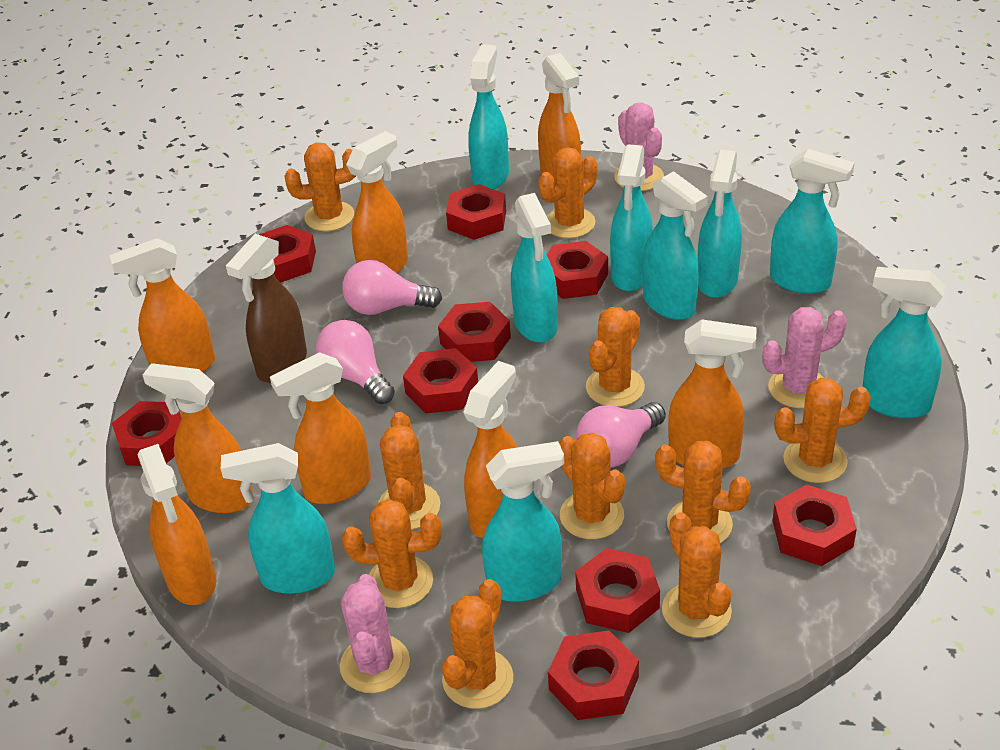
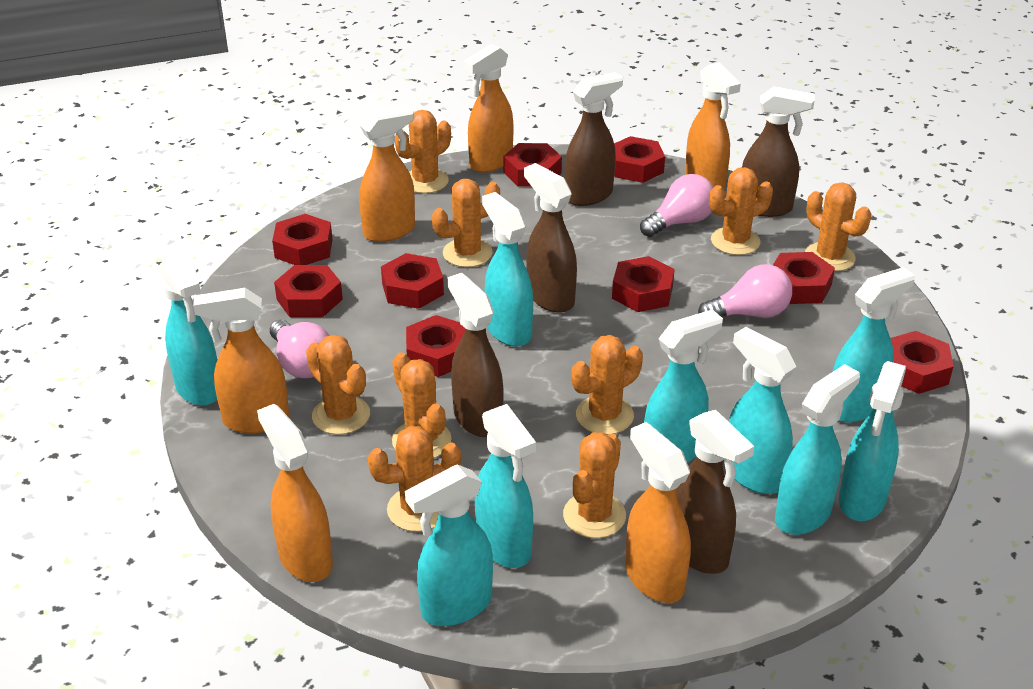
brown spray bottle: [226,234,307,383] = 1 -> [447,273,503,437] [524,163,577,313] [565,72,623,206] [676,410,754,574] [742,87,815,217] = 5
orange cactus: [285,143,356,231] [342,499,441,608] [378,412,440,530] [442,579,513,709] [538,147,598,238] [559,432,625,539] [586,307,645,407] [655,441,751,543] [662,512,732,638] [774,377,871,483] = 10 -> [306,335,370,435] [368,426,461,532] [392,352,451,458] [395,110,451,193] [432,179,500,267] [563,432,626,538] [572,335,643,435] [709,167,773,255] [805,182,871,271] = 9
orange spray bottle: [110,238,215,372] [138,444,216,605] [143,363,253,513] [270,352,371,504] [346,131,408,273] [463,361,517,538] [538,53,581,176] [668,319,757,469] = 8 -> [193,288,289,433] [257,404,333,582] [359,105,415,242] [464,44,513,173] [626,422,691,603] [685,63,741,190] = 6
pink cactus: [340,574,410,693] [614,103,664,191] [762,307,847,408] = 3 -> none = 0

